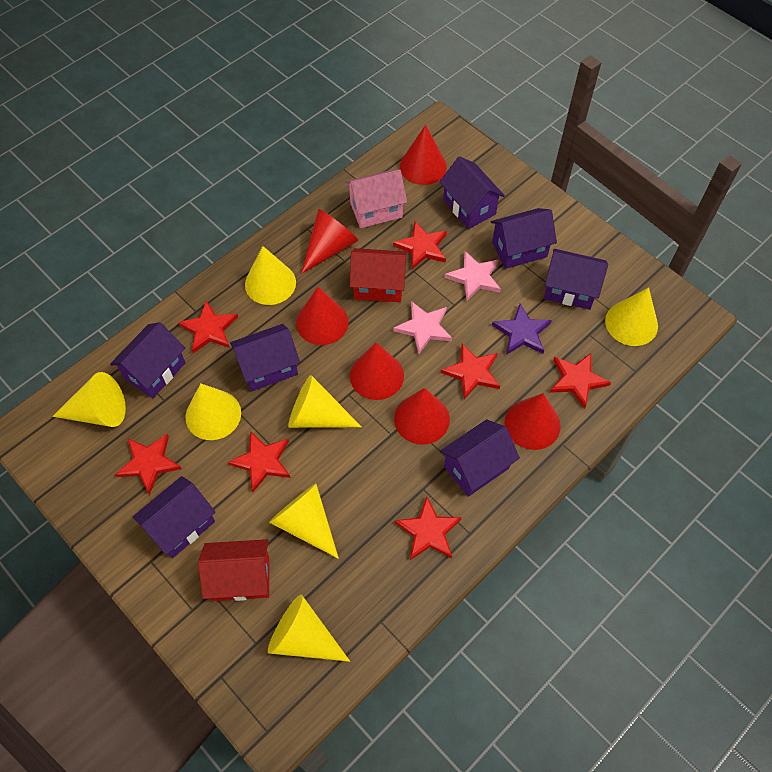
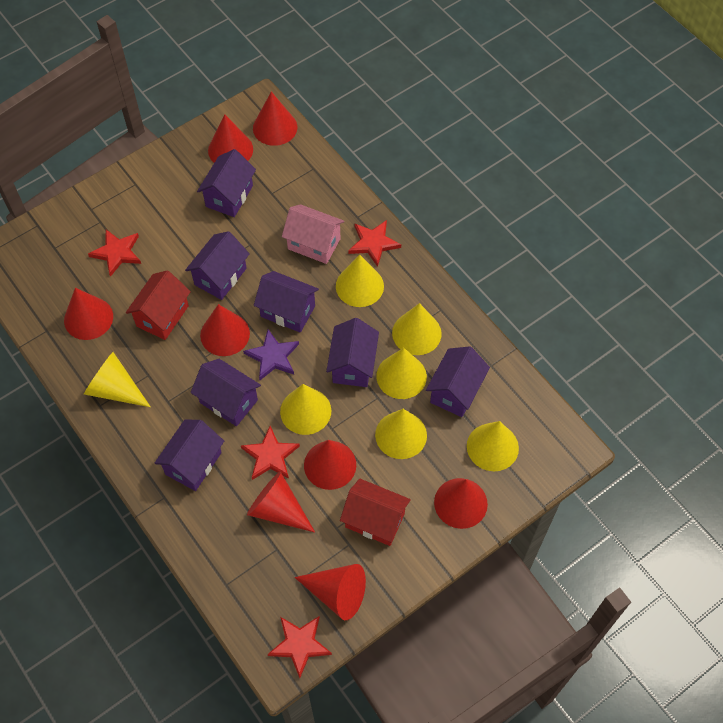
pink star: [393,301,452,354] [445,251,501,301] = 2 -> none = 0
red cone: [296,287,349,345] [301,209,358,274] [350,342,404,400] [394,388,450,445] [400,125,447,185] [505,393,561,450] = 6 -> [64,288,113,340] [200,304,250,356] [208,115,253,163] [247,472,315,532] [253,92,297,146] [295,564,366,620] [304,440,356,490] [434,478,488,529] = 8
red star: [115,434,182,495] [178,301,238,353] [228,431,291,492] [393,222,447,269] [395,497,462,560] [441,344,500,399] [549,353,611,409] = 7 -> [88,230,141,277] [241,426,300,480] [268,616,332,678] [348,220,401,267] = 4

